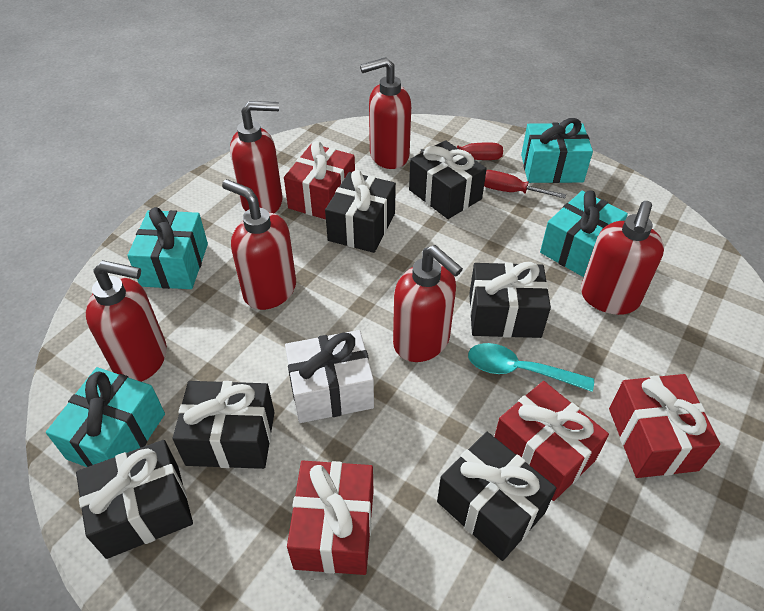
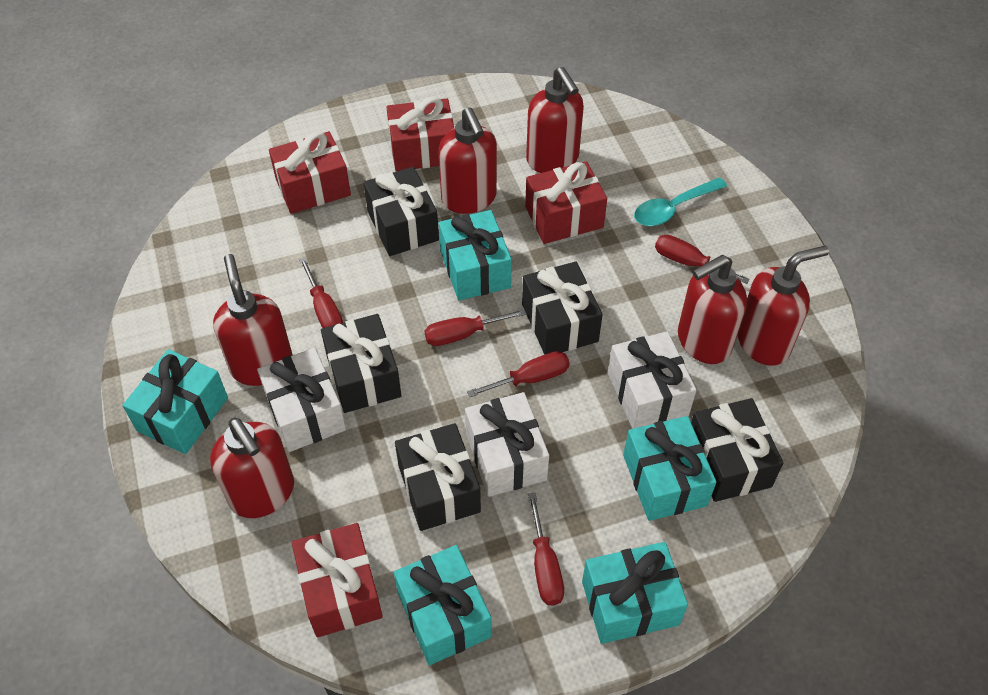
black gift: [76,440,193,559] [172,381,275,469] [325,170,396,253] [409,140,487,219] [437,432,557,561] [469,262,551,338] = 6 -> [321,314,401,413] [363,167,439,256] [395,423,481,531] [522,262,603,355] [691,398,783,502] = 5
red screwdriver: [421,143,503,160] [484,170,566,198] = 2 -> [299,258,343,328] [425,309,526,346] [467,351,570,397] [528,493,564,605] [655,235,750,284] = 5
turquoise gift: [46,367,165,467] [127,207,208,289] [521,118,593,183] [540,190,628,277] = 4 -> [122,349,228,454] [394,545,491,665] [439,210,512,301] [582,542,688,644] [623,416,717,521] = 5
white gift: [285,330,374,423] = 1 -> [257,348,346,452] [465,392,549,497] [608,331,697,429] = 3

